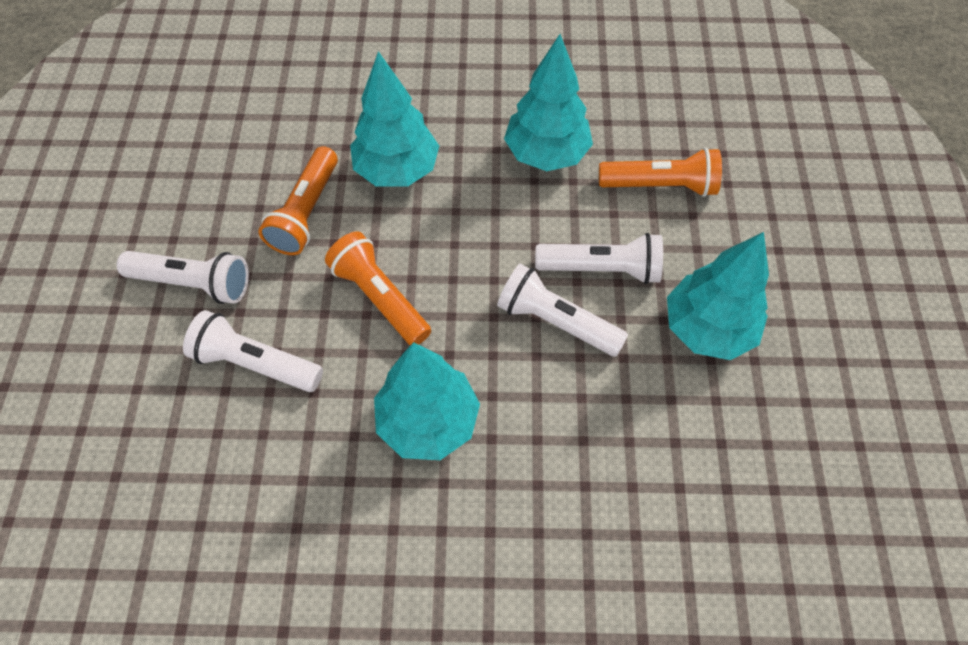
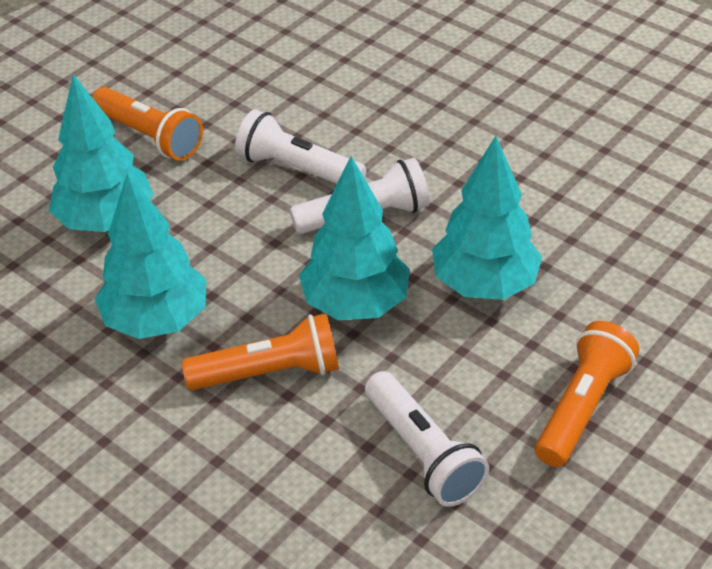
white flashlight: [117,251,249,304] [183,310,323,392] [497,264,628,357] [535,233,663,284] = 4 -> [235,109,366,184] [290,158,430,234] [365,371,489,507] = 3

